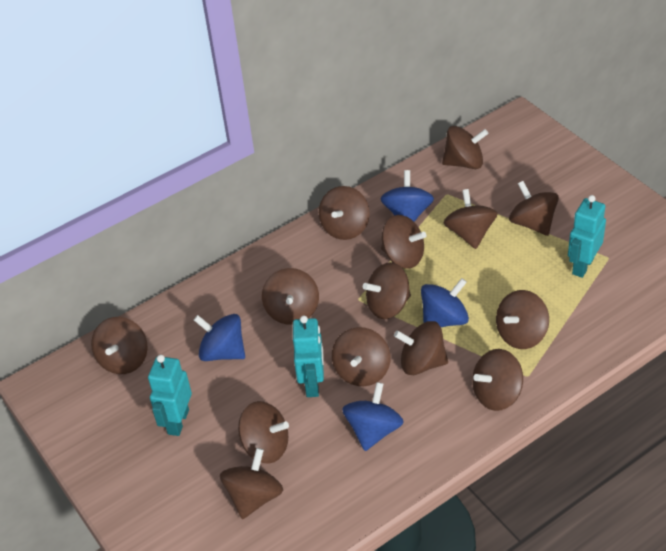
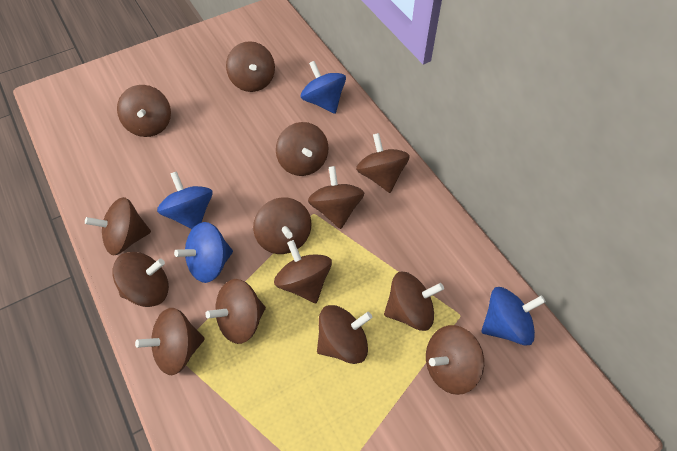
turquoise robot: [148,355,192,436] [293,315,324,397] [568,195,606,278] = 3 -> none = 0

